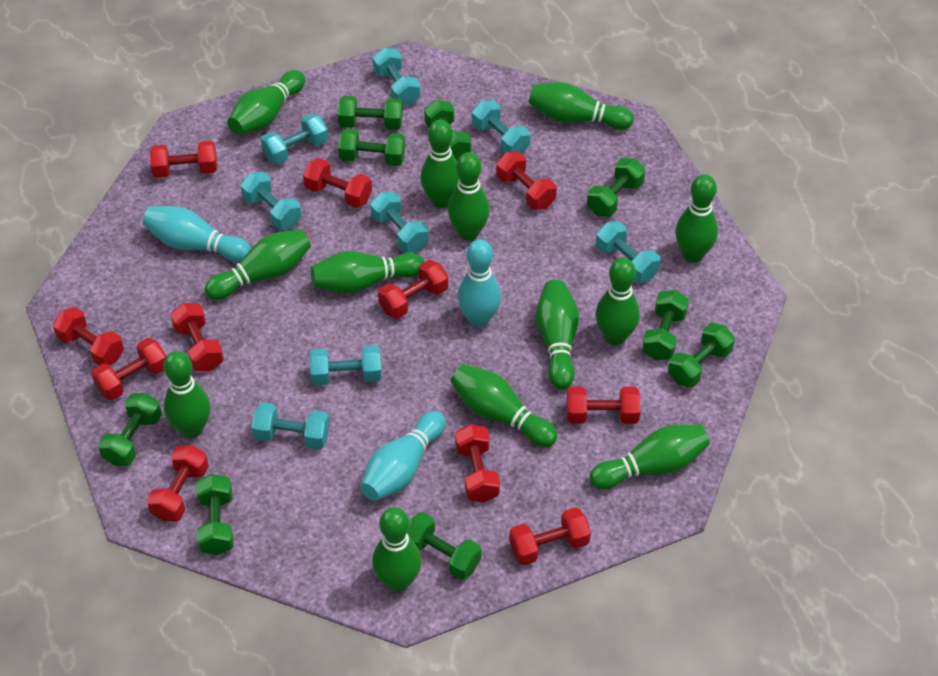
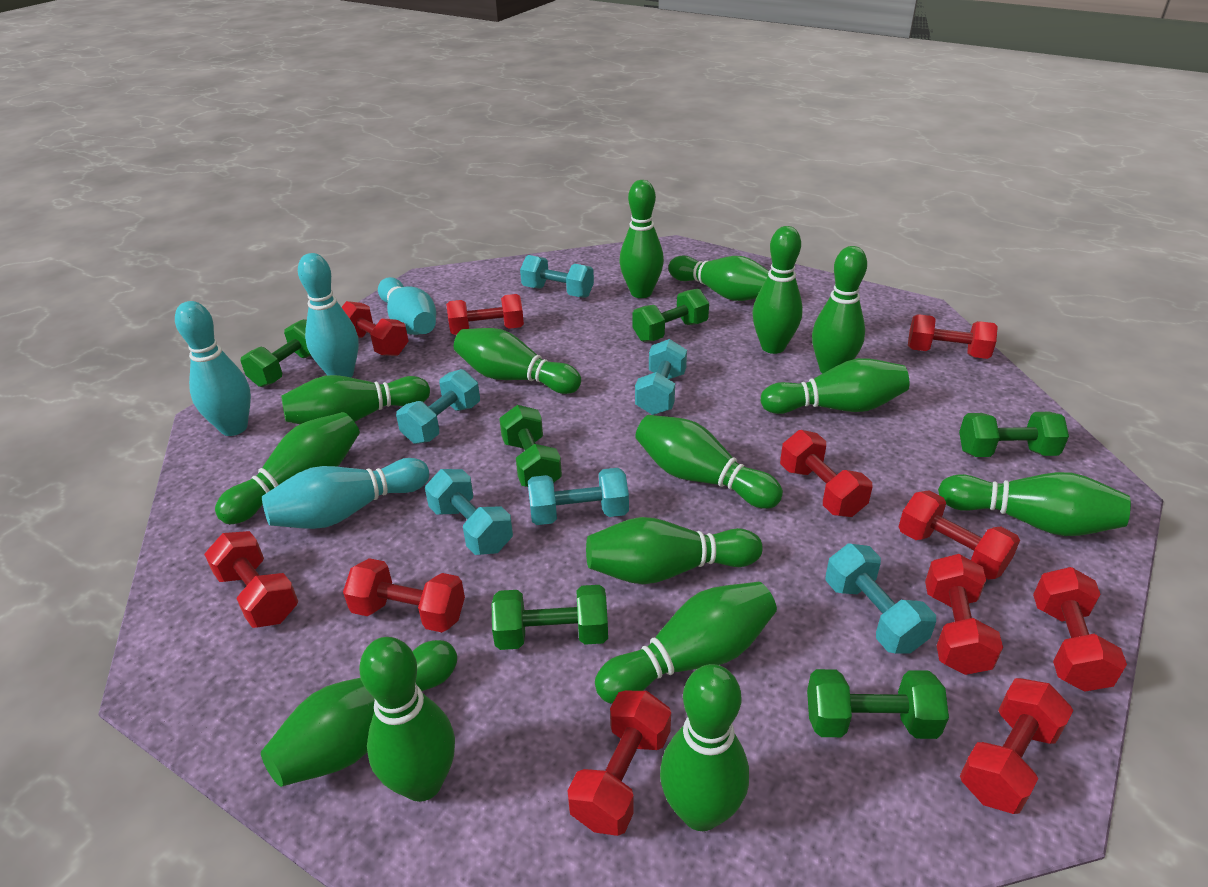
green bowling pin: [164,351,210,438] [205,229,311,300] [227,70,305,135] [311,251,424,294] [372,507,421,592] [420,120,459,208] [448,152,490,240] [450,364,558,447] [528,82,634,130] [535,280,579,390] [590,424,710,490] [596,258,640,345] [675,174,718,262] = 13 -> [215,412,360,524] [261,640,457,787] [281,375,430,424] [359,637,455,802] [454,328,581,394] [586,517,762,584] [595,582,777,704] [619,180,664,298] [635,415,783,509] [660,664,749,831] [668,256,769,301] [752,226,803,354] [760,358,909,414] [812,246,867,374] [938,472,1131,536] = 15
green dumbbell: [98,393,162,466] [196,474,234,555] [338,96,403,130] [338,129,405,166] [407,512,481,580] [424,100,471,161] [587,158,645,217] [642,290,689,360] [668,323,735,388] = 9 -> [241,319,311,387] [492,585,608,650] [499,405,562,487] [633,289,709,342] [807,669,949,739] [959,412,1069,457] = 6
turquoise bowling pin: [143,206,251,262] [360,411,446,501] [458,239,501,327] = 3 -> [175,301,251,436] [262,458,429,529] [298,253,359,377] [378,277,436,335] = 4
turquoise dumbbell: [241,172,302,230] [252,403,330,449] [261,113,328,165] [309,345,382,386] [370,192,428,253] [373,48,421,106] [472,100,530,154] [596,221,661,282] = 8 -> [396,369,480,444] [425,469,513,555] [520,255,594,298] [528,468,629,525] [635,339,687,415] [825,543,936,654] = 6

